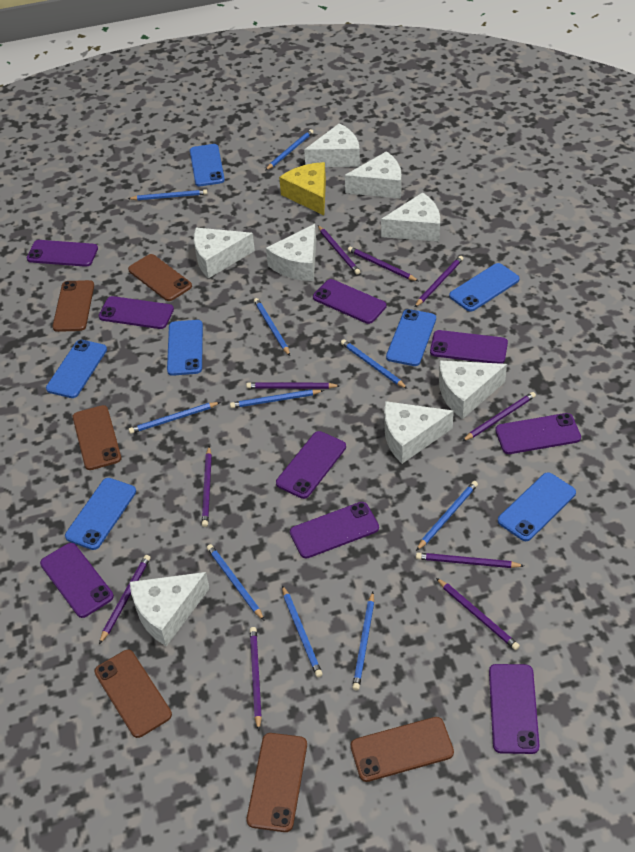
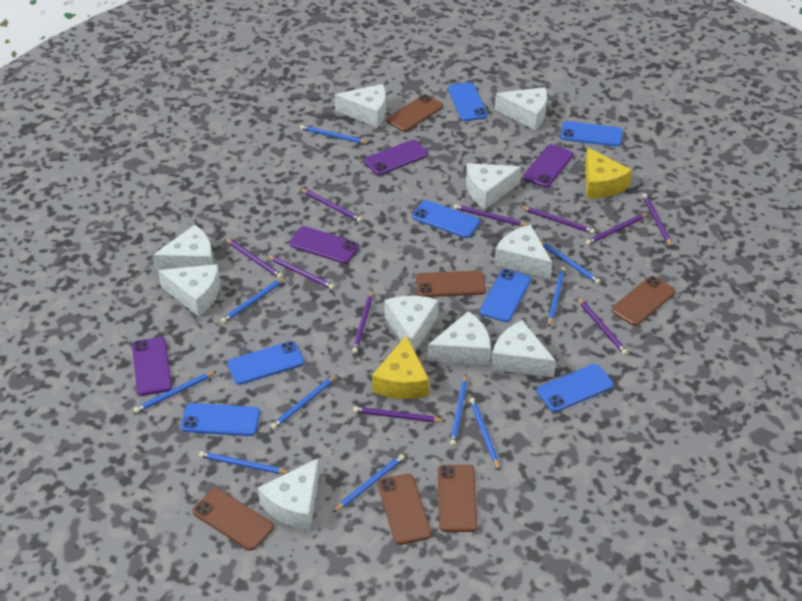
purple phone: [27,240,98,267] [40,543,114,618] [99,296,174,329] [276,431,346,499] [290,502,379,559] [313,279,386,324] [430,330,508,364] [489,664,540,754] [495,413,581,454] = 9 -> [132,337,172,396] [289,226,359,264] [365,139,428,175] [523,144,574,188] = 4
white cheese: [130,572,210,646] [194,227,255,278] [266,224,316,281] [304,123,360,167] [345,151,402,199] [381,192,440,242] [384,401,454,464] [439,361,507,419] = 8 -> [152,225,214,272] [158,264,220,317] [258,458,320,531] [334,84,386,128] [385,296,439,351] [427,311,491,365] [466,163,522,209] [491,320,556,377] [494,224,552,279] [495,87,547,130] = 10
yellow cheese: [279,162,326,215] = 1 -> [372,336,429,399] [585,147,632,199] = 2

